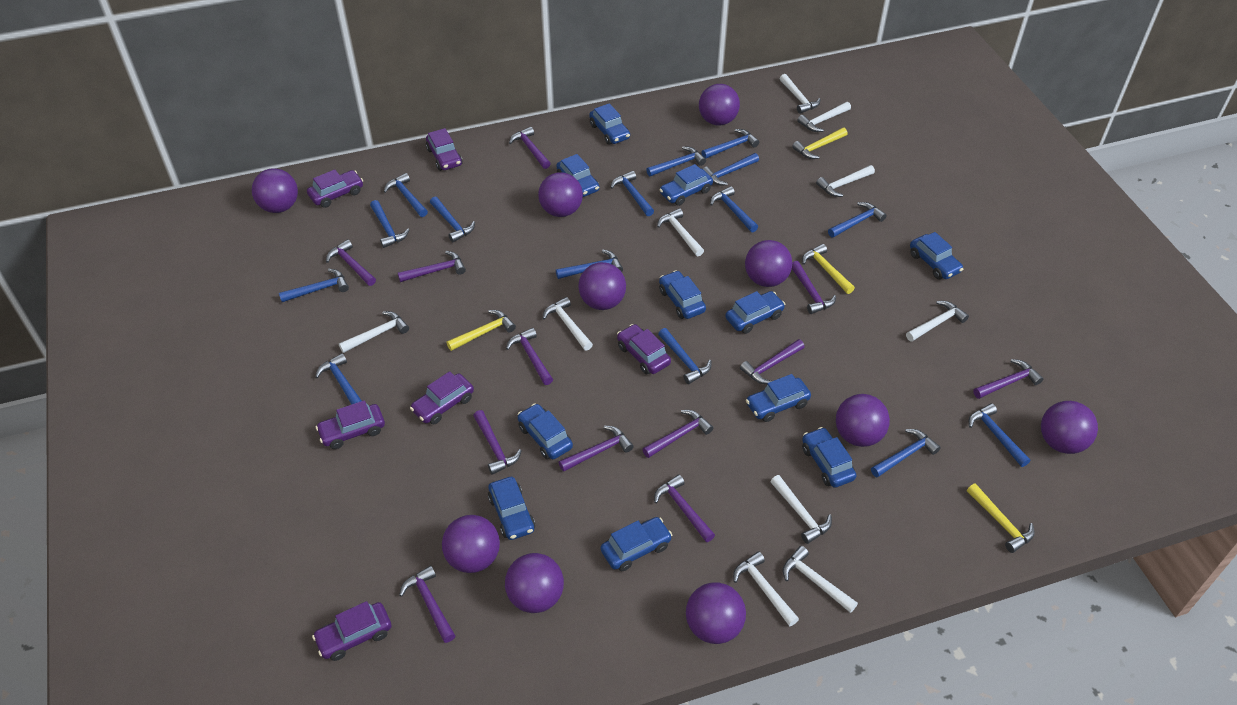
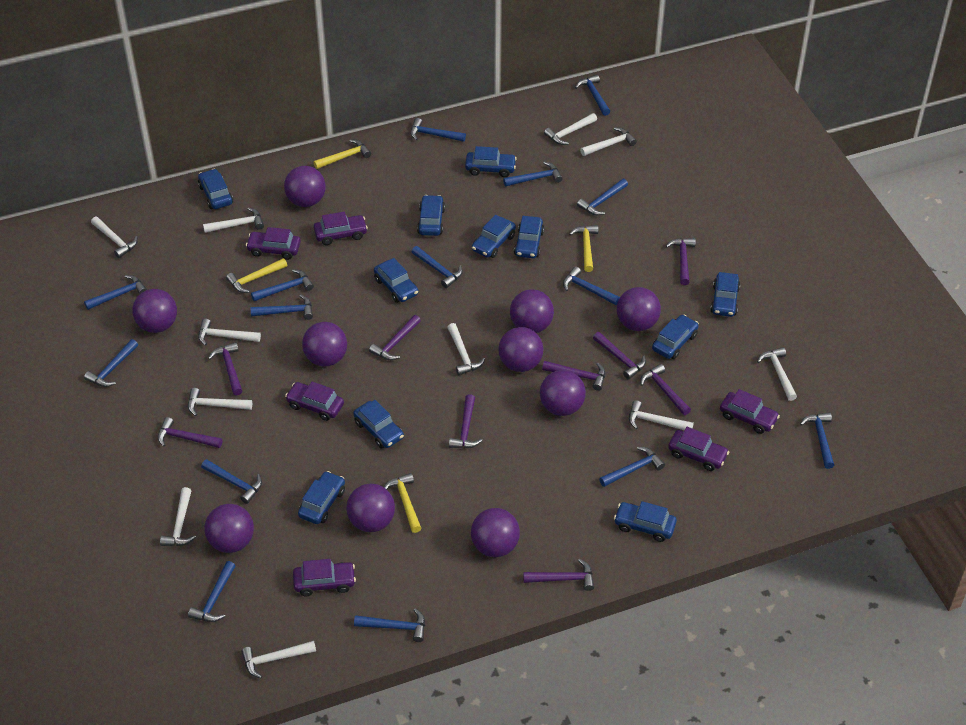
purple hammer: [326,239,376,286] [398,251,466,282] [399,566,455,643] [473,410,522,475] [506,328,553,385] [509,127,551,169] [559,426,634,472] [642,410,713,458] [654,475,715,542] [740,339,805,384] [792,261,836,314] [973,359,1043,399] = 12 -> [158,417,222,448] [208,342,242,395] [369,315,421,360] [449,394,482,448] [523,559,594,591] [542,361,605,391] [593,332,646,379] [640,364,691,415] [666,238,696,285] = 9
white hammer: [339,311,409,353] [543,297,593,351] [657,208,704,256] [733,551,799,627] [770,475,832,544] [780,74,821,114] [783,546,858,613] [797,102,851,132] [816,165,875,197] [906,301,969,342] = 10 -> [91,217,138,258] [160,487,196,546] [188,388,252,416] [198,319,261,346] [203,207,264,233] [241,641,316,678] [447,323,485,375] [544,113,597,145] [580,127,637,156] [629,400,694,430] [757,347,797,401] = 11

